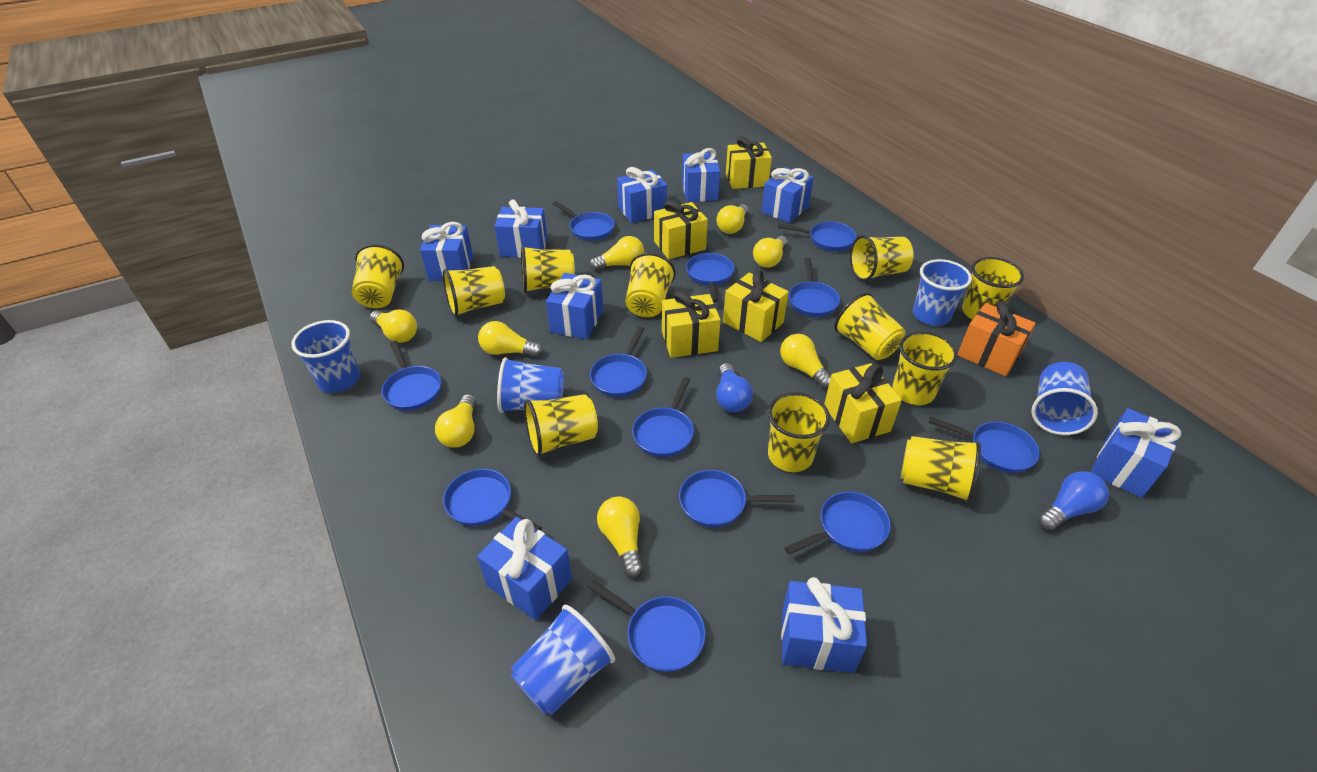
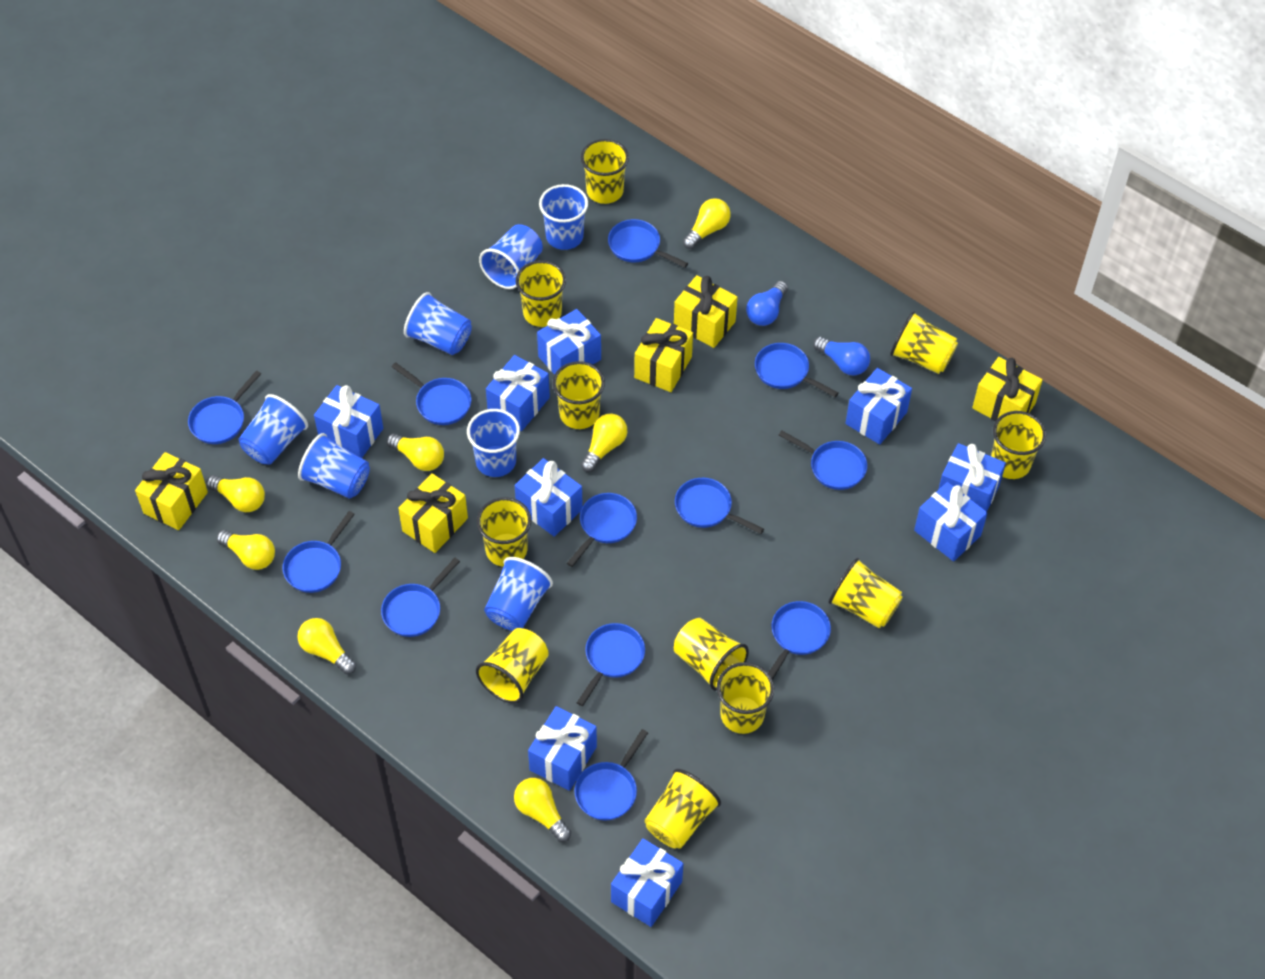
blue cup: [291,320,360,393] [497,357,564,413] [511,605,615,715] [913,259,972,326] [1031,362,1098,435] = 5 -> [238,394,308,465] [298,433,370,499] [404,292,472,355] [467,409,520,477] [479,224,543,289] [484,557,553,631] [539,184,588,250] = 7
orange gift: [958,301,1036,376] = 1 -> none = 0
yellow light bulb: [370,310,417,343] [435,394,477,448] [478,321,543,357] [590,236,644,270] [597,496,643,577] [717,204,749,234] [753,236,787,267] [780,334,831,389] = 8 -> [206,475,265,512] [217,530,275,570] [297,618,356,674] [386,433,444,471] [514,778,571,842] [581,414,627,472] [683,198,731,249] = 7

